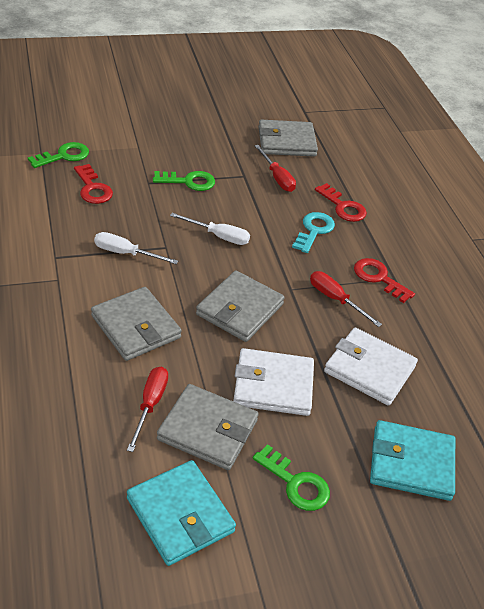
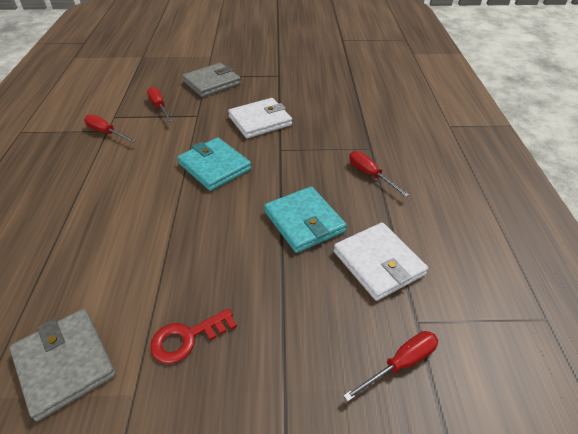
green key: [28,142,89,168] [153,171,215,191] [253,444,330,511] = 3 -> none = 0
grey wallet: [91,287,182,361] [157,384,259,470] [196,270,285,342] [258,120,318,157] = 4 -> [10,309,116,421] [182,63,241,97] = 2
red key: [74,164,113,204] [315,183,367,222] [354,258,415,303] = 3 -> [150,309,237,364] = 1
red screwdriver: [127,367,168,452] [255,145,296,192] [310,271,382,327] = 3 -> [84,115,136,143] [147,87,172,122] [343,331,438,401] [349,151,409,197] = 4
turquoise key: [292,212,335,253] = 1 -> none = 0
white screwdriver: [94,232,178,264] [170,213,250,245] = 2 -> none = 0

